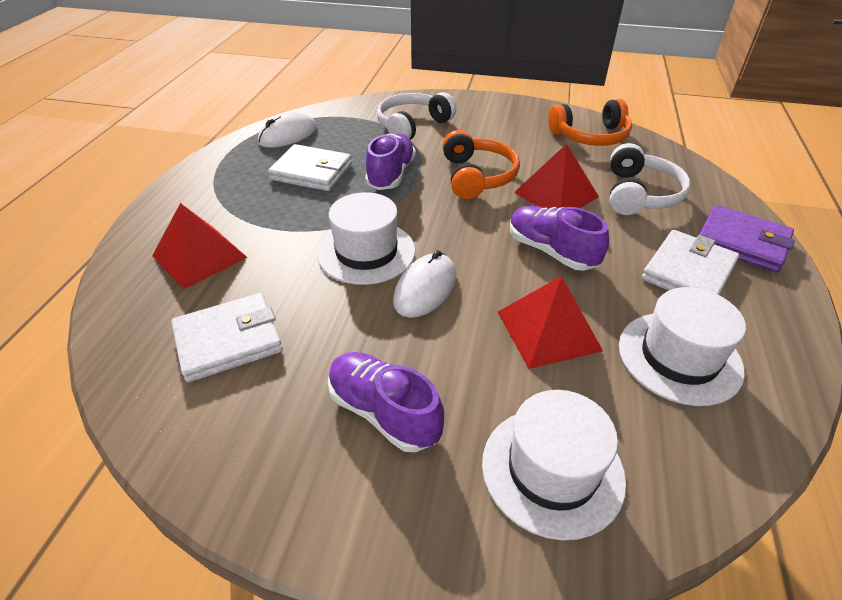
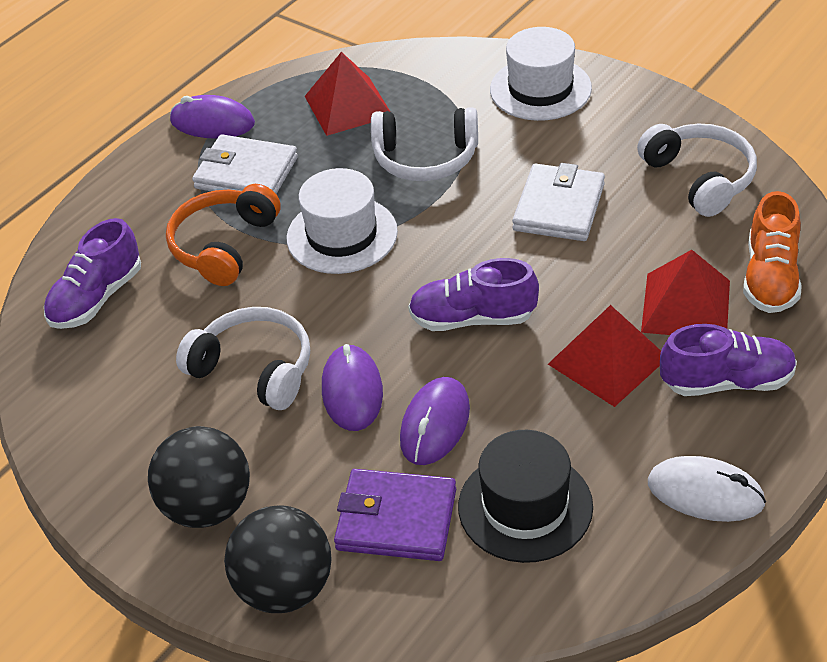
black ball: none = 0 -> [148,426,250,528] [224,505,331,613] = 2
black hat: none = 0 -> [458,430,593,563] = 1
orange headphones: [442,130,520,199] [548,99,632,146] = 2 -> [166,184,281,286] = 1
orange shoe: none = 0 -> [743,191,802,313] = 1
purple mouse: none = 0 -> [170,95,255,139] [322,344,383,431] [400,377,470,465] = 3
white hat: [317,192,415,285] [482,390,626,540] [619,287,746,406] = 3 -> [287,168,398,274] [490,27,592,121] = 2
white headphones: [377,92,456,140] [609,143,691,215] = 2 -> [176,307,310,410] [371,107,478,181] [637,124,757,217] = 3
white mouse: [258,112,317,148] [393,250,456,318] = 2 -> [648,456,766,522] = 1
white wallet: [171,293,283,382] [268,144,352,191] [642,230,739,295] = 3 -> [192,134,298,194] [512,163,605,241] = 2

